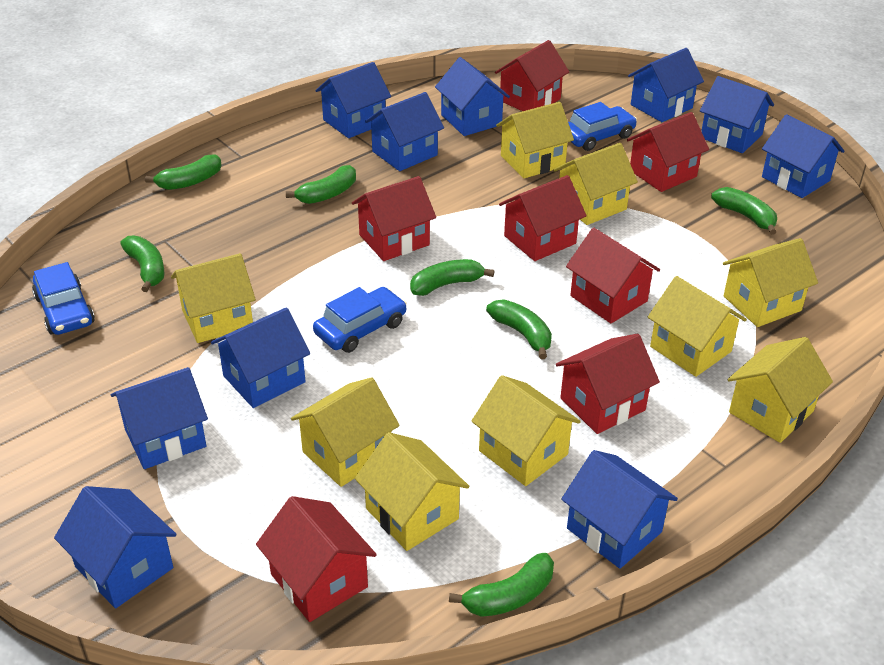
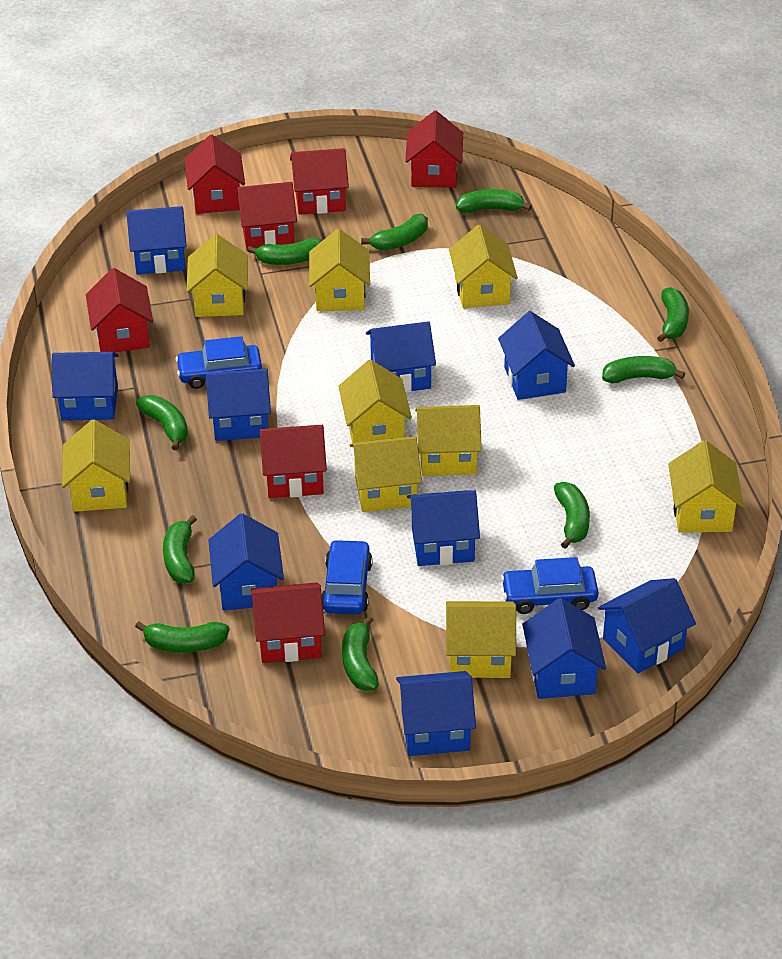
green banana: [120,235,165,292] [145,155,222,190] [286,165,356,204] [410,259,495,296] [449,553,554,617] [486,300,552,359] [711,187,777,235] = 7 -> [135,621,229,653] [136,395,188,450] [163,515,197,584] [247,238,323,265] [342,616,379,691] [361,214,428,251] [456,189,532,213] [554,482,590,549] [602,356,685,383] [657,287,689,342] = 10

